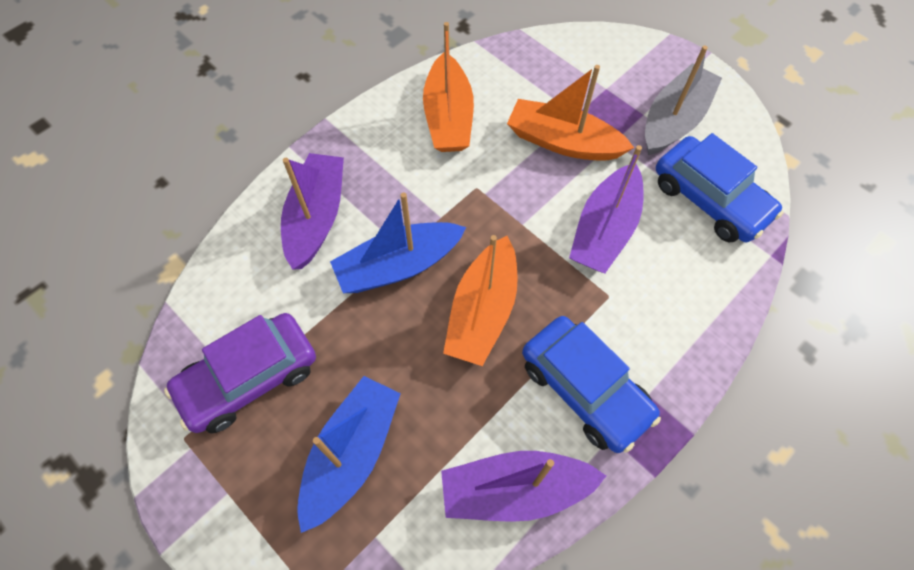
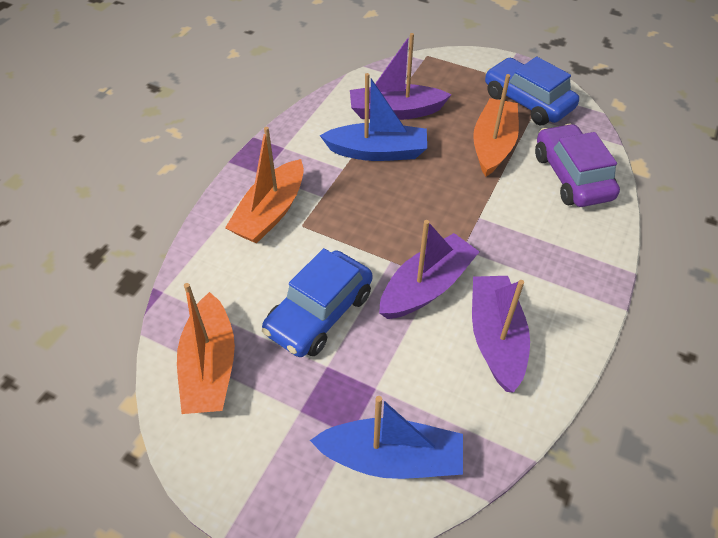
grey boat: [645,45,722,155] = 1 -> none = 0

